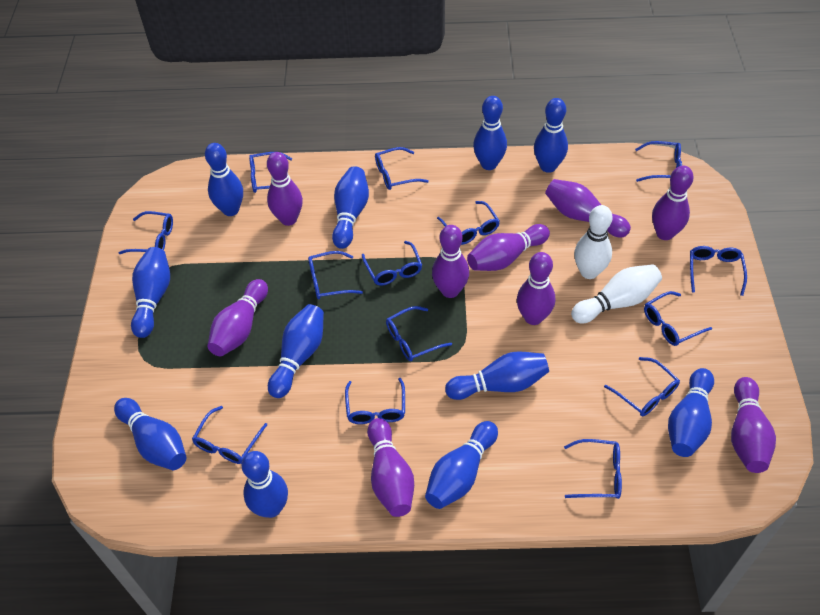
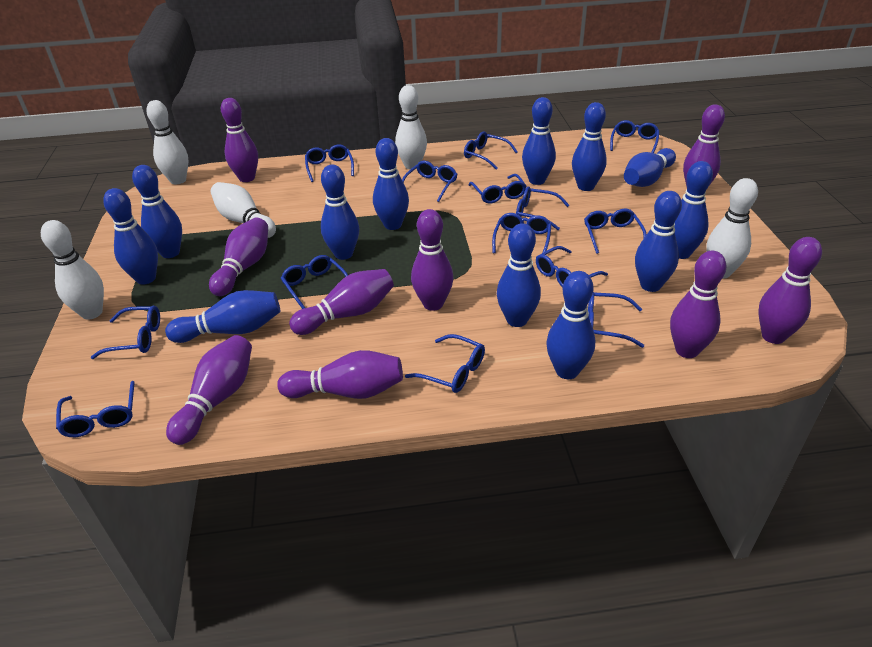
blue bowling pin: [114,398,187,470] [131,247,170,338] [205,143,243,216] [241,451,288,518] [268,304,324,398] [332,166,369,249] [425,421,498,509] [445,351,549,400] [473,96,507,170] [534,98,568,173] [668,368,714,457] = 11 -> [103,188,158,285] [132,165,182,258] [165,290,280,343] [321,165,359,260] [373,138,409,230] [497,223,541,327] [522,97,556,185] [546,271,595,379] [572,102,607,191] [624,148,676,187] [635,191,682,292] [674,161,713,259] = 12
white bowling pin: [571,264,662,323] [574,205,612,279] = 2 -> [41,220,104,320] [146,100,188,184] [211,182,276,238] [395,85,427,169] [706,178,758,279] = 5

